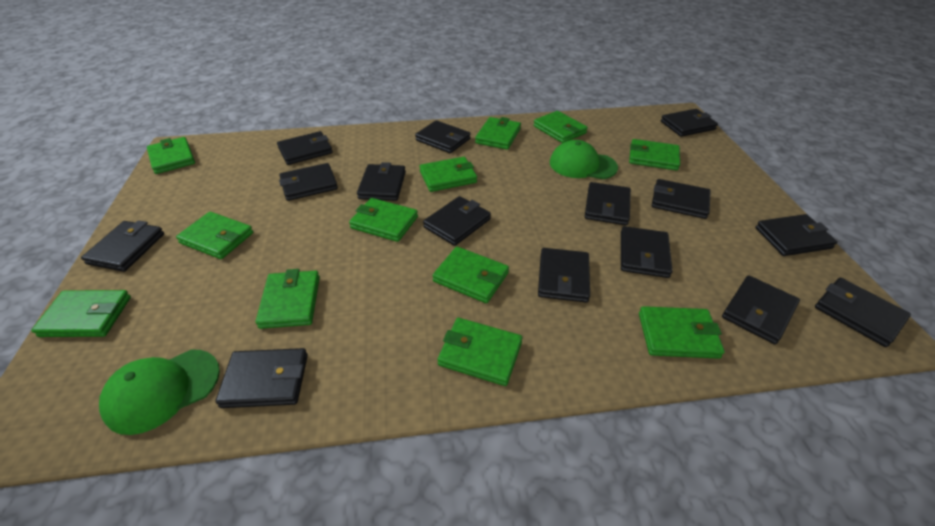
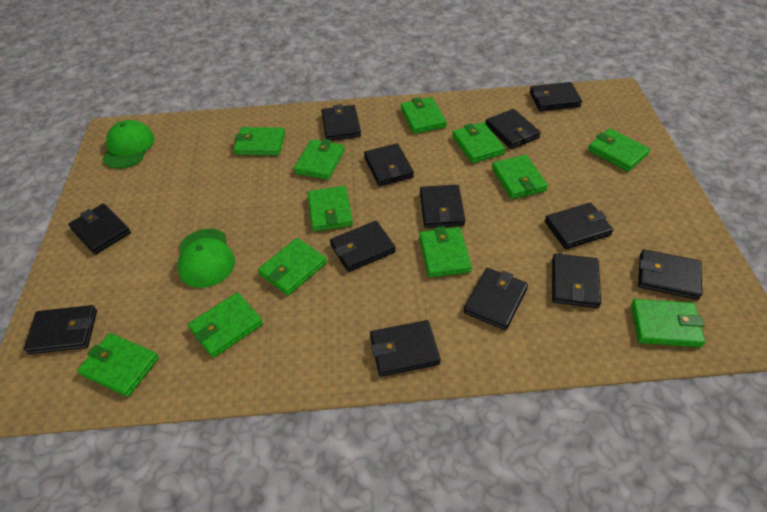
black wallet: [81,220,164,272] [215,348,308,408] [277,131,333,165] [279,163,338,201] [357,162,406,201] [415,120,471,153] [423,196,491,246] [538,248,590,303] [585,182,631,225] [621,226,673,278] [652,179,711,219] [661,109,718,137] [722,275,800,344] [755,214,837,256] [815,278,911,347] = 15 -> [24,305,97,354] [68,204,131,255] [321,104,361,140] [330,221,396,272] [364,143,414,186] [370,320,441,377] [420,185,465,228] [464,268,528,330] [485,109,541,149] [530,82,582,111] [545,203,613,249] [552,254,601,308] [638,249,702,300] = 13

